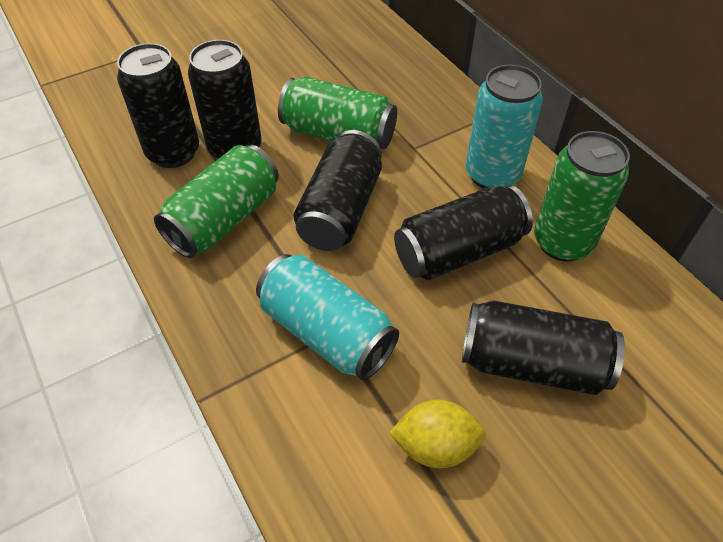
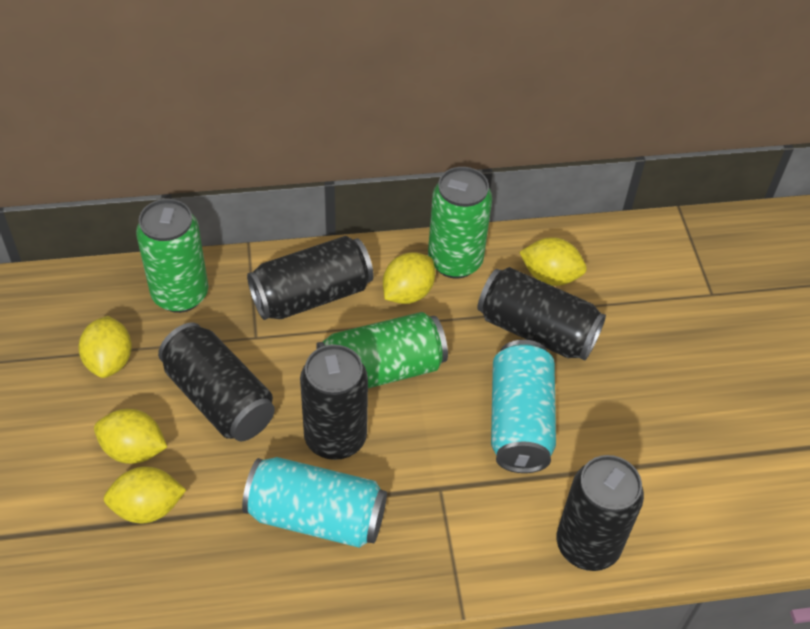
yellow lemon: [389,400,486,469] = 1 -> [78,316,132,378] [94,409,167,464] [103,466,186,524] [383,252,435,304] [519,237,587,286] = 5

